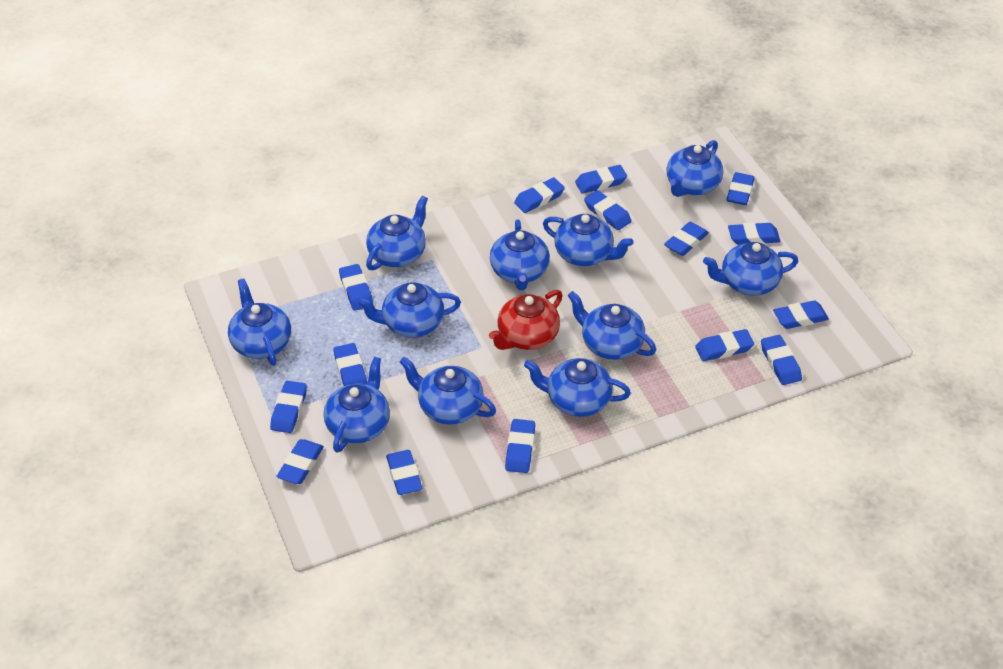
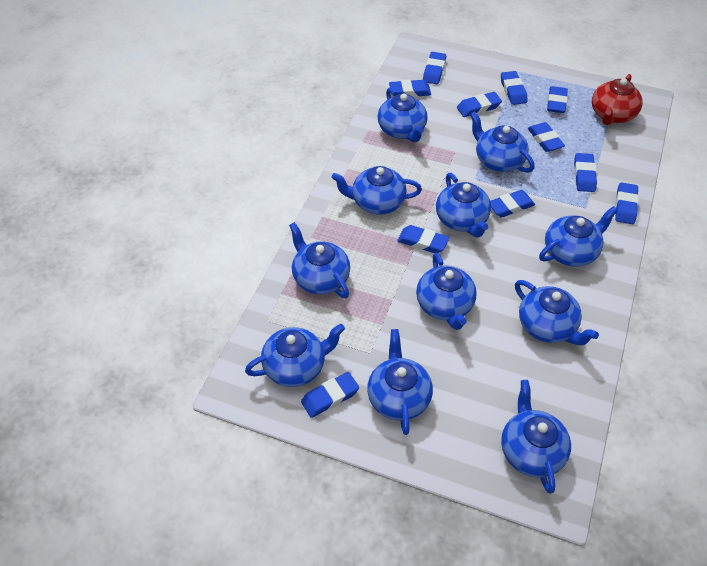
blue eraser: [270,381,307,433] [276,439,324,484] [333,343,367,386] [339,264,373,311] [386,450,422,495] [505,419,535,473] [514,178,565,213] [575,165,627,194] [584,190,632,230] [664,222,709,256] [695,329,754,361] [727,172,755,205] [728,222,781,245] [761,335,802,385] [773,301,829,329] = 15 -> [301,372,359,418] [389,80,431,97] [397,225,449,253] [423,52,446,84] [457,92,502,117] [490,190,535,218] [501,71,528,105] [528,122,565,152] [547,86,568,113] [574,153,597,192] [615,182,639,224] = 11

